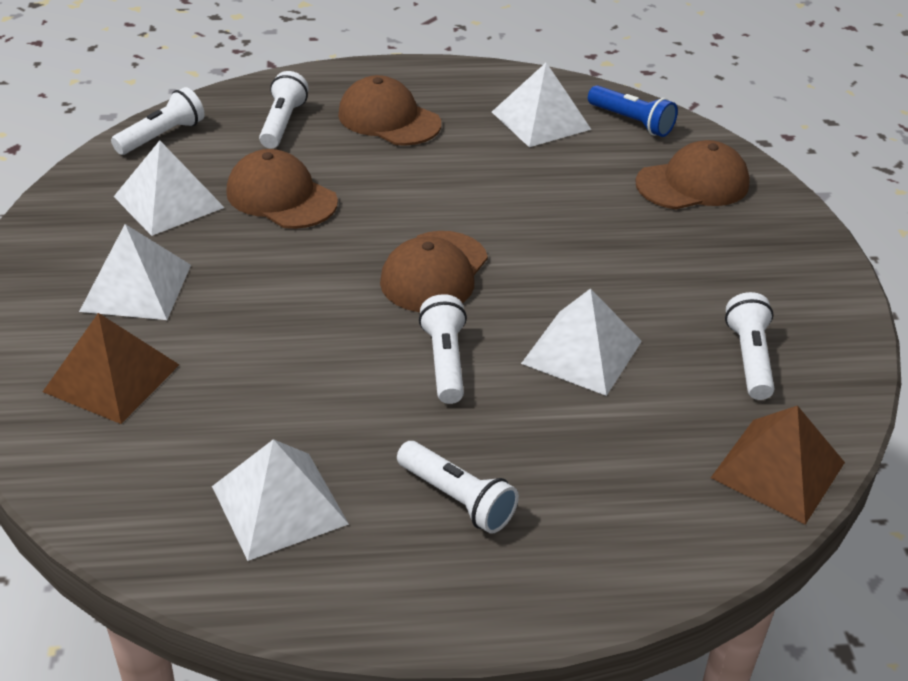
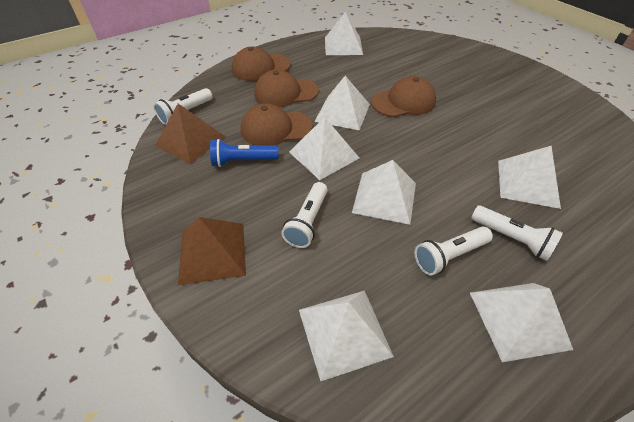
white flashlight: [111,87,205,155] [259,71,309,149] [397,441,519,534] [419,294,467,404] [725,292,774,400] = 5 -> [154,88,212,125] [281,182,328,248] [415,226,493,276] [471,206,563,261] = 4
white pyramid: [79,224,191,320] [114,140,225,236] [212,439,349,561] [492,62,592,147] [521,288,642,396] = 5 -> [289,117,359,180] [299,291,394,381] [314,76,370,130] [325,12,363,55] [352,160,416,225] [470,283,573,362] [498,146,561,209] = 7

